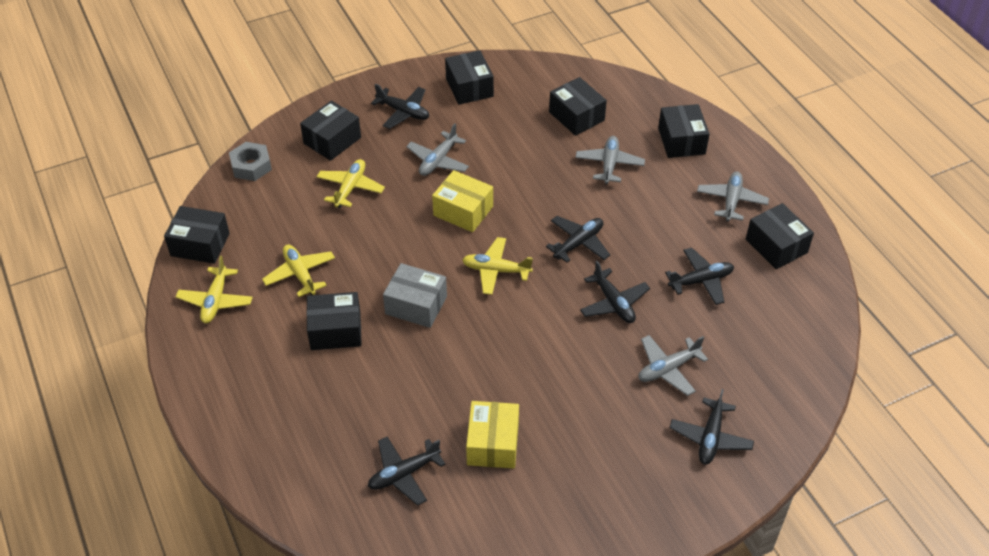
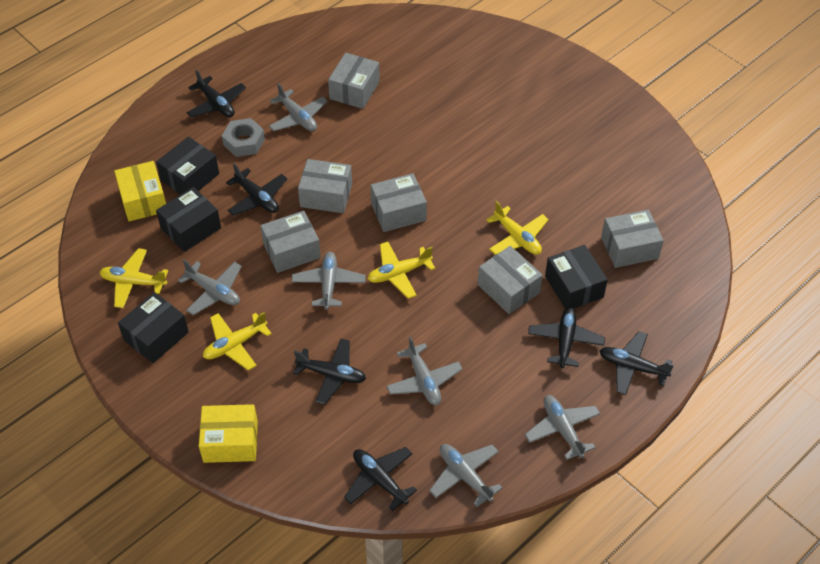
black box: [164,206,230,264] [300,100,361,161] [307,292,362,350] [445,50,494,105] [549,77,607,136] [658,104,710,158] [746,203,814,269] = 7 -> [118,292,189,363] [156,137,219,195] [156,187,221,252] [545,245,608,309] = 4
grey box: [383,263,447,328] = 1 -> [260,211,321,273] [298,159,352,213] [328,53,380,109] [370,173,427,232] [478,246,543,314] [601,210,664,268] = 6
grey plane: [406,123,469,176] [575,136,645,185] [639,335,708,396] [697,171,769,222] = 4 -> [178,260,242,315] [269,83,328,131] [291,252,366,310] [386,336,462,405] [429,444,502,507] [525,395,600,460] = 6

